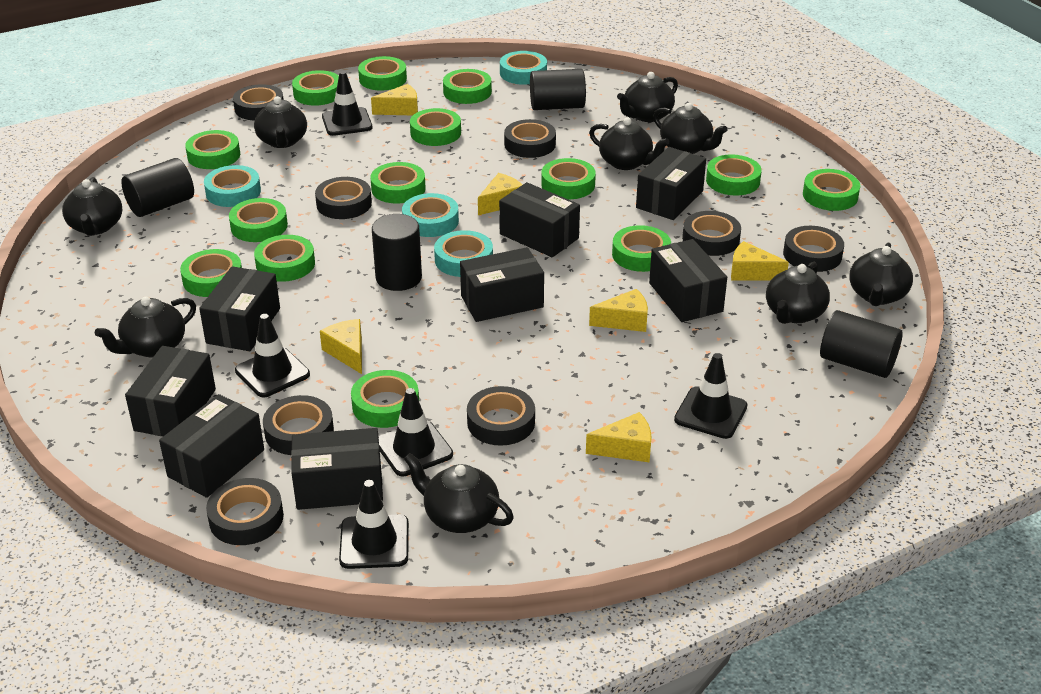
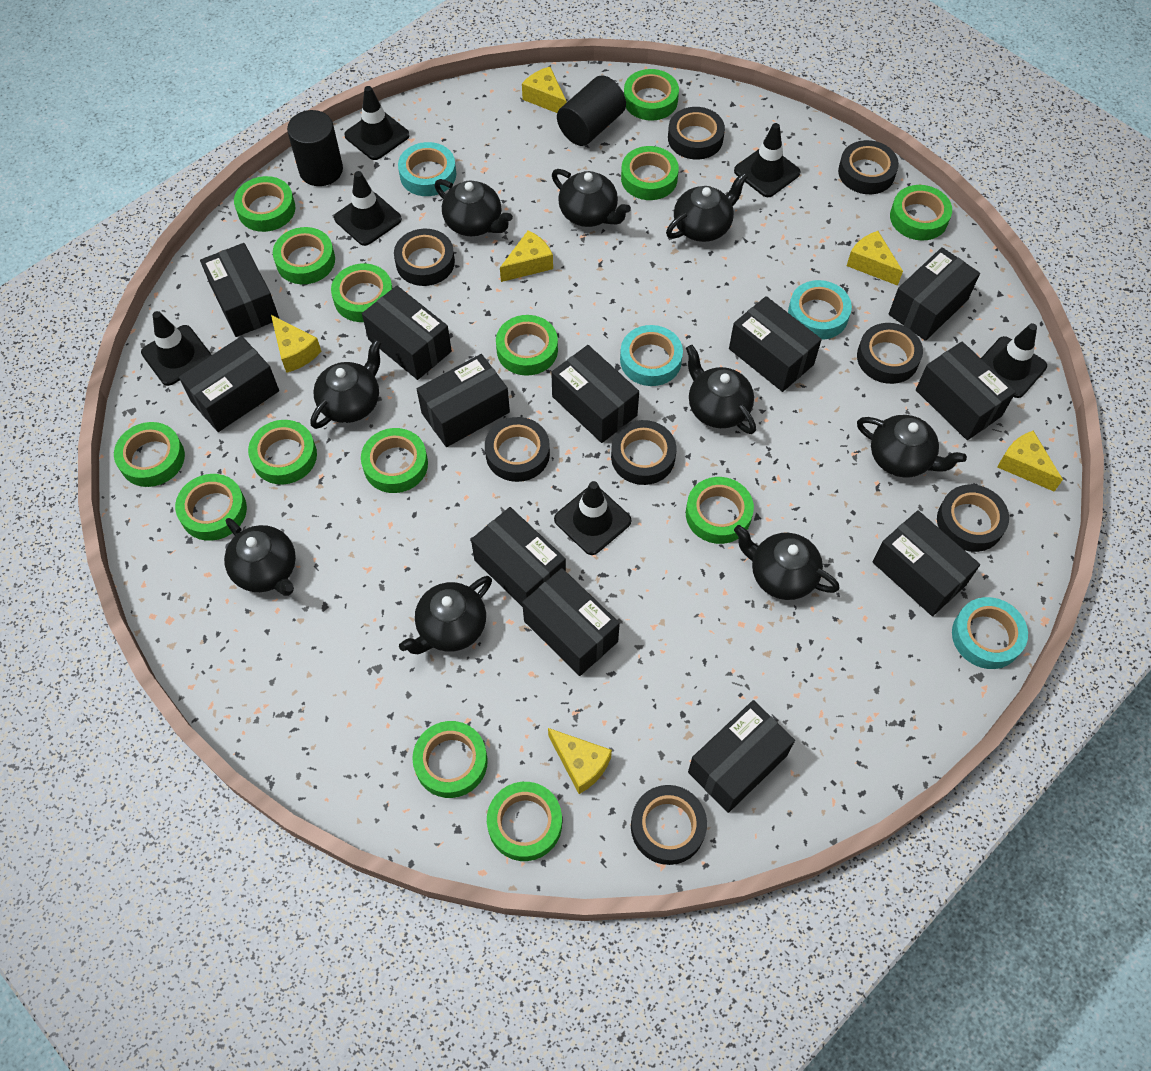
black box: [125,346,216,436] [159,394,264,498] [199,266,280,351] [291,428,383,510] [460,247,544,322] [499,182,580,257] [636,147,706,220] [649,239,727,322] = 8 -> [179,336,279,432] [200,243,279,337] [362,286,452,380] [417,354,510,447] [471,507,566,607] [522,568,620,676] [551,345,639,443] [688,700,795,813] [729,296,822,392] [873,510,980,616] [889,247,980,341] [916,341,1016,440] = 12
black cylinder: [121,158,194,217] [372,214,422,291] [530,69,586,110] [820,310,903,378] = 4 -> [287,110,343,186] [557,75,626,146] = 2
black traffic cone: [235,314,310,397] [322,71,373,136] [339,480,409,569] [378,388,453,476] [674,353,747,439] = 5 -> [141,311,211,386] [334,171,402,246] [344,86,410,160] [554,481,631,555] [734,123,801,197] [981,323,1047,398] = 6

